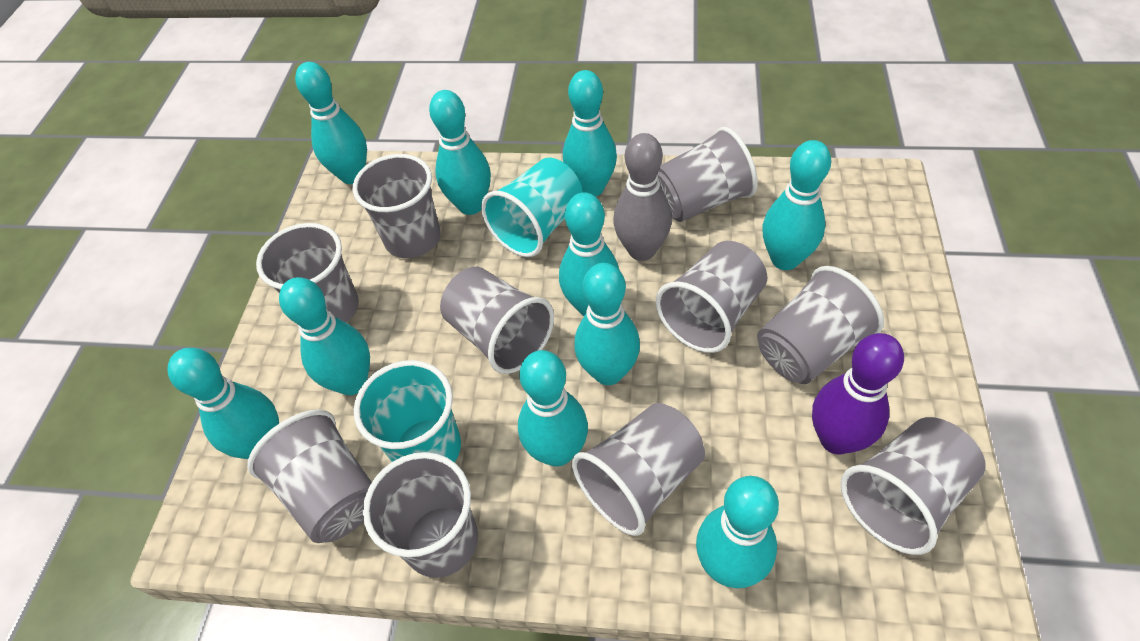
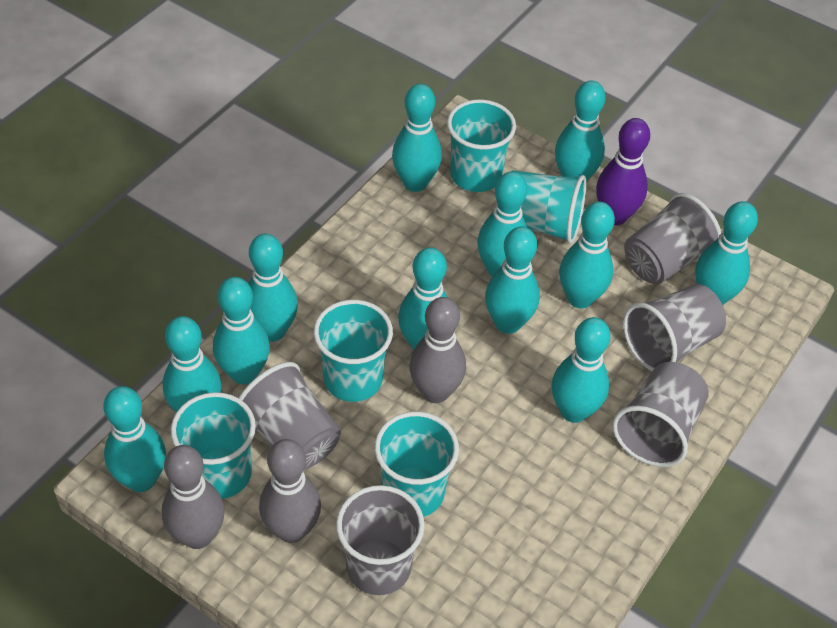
grey bowling pin: [613,133,672,261] = 1 -> [162,445,225,549] [259,439,321,543] [410,297,466,403] = 3
grey cup: [247,409,372,543] [256,223,359,323] [353,154,441,258] [363,452,478,578] [440,267,554,374] [572,403,705,536] [656,241,767,353] [657,127,758,222] [757,266,884,384] [840,417,986,555] = 10 -> [239,362,341,470] [336,485,425,595] [613,362,709,467] [623,284,726,371] [624,193,721,285] = 5
turquoise bowling pin: [168,348,279,459] [279,277,370,395] [295,62,367,184] [429,90,491,215] [518,350,588,467] [559,192,619,316] [563,70,617,197] [575,263,640,385] [696,476,779,588] [762,140,831,270] = 10 -> [103,386,166,492] [163,316,222,412] [213,277,270,384] [248,234,298,342] [392,84,442,192] [398,247,448,350] [477,172,527,277] [485,227,540,334] [552,317,611,423] [555,81,606,182] [559,201,615,309] [695,201,758,305] = 12
turquoise cup: [354,360,461,462] [481,158,583,257] = 2 -> [171,392,256,499] [314,300,393,402] [375,412,459,517] [447,100,516,192] [511,170,586,244] = 5

